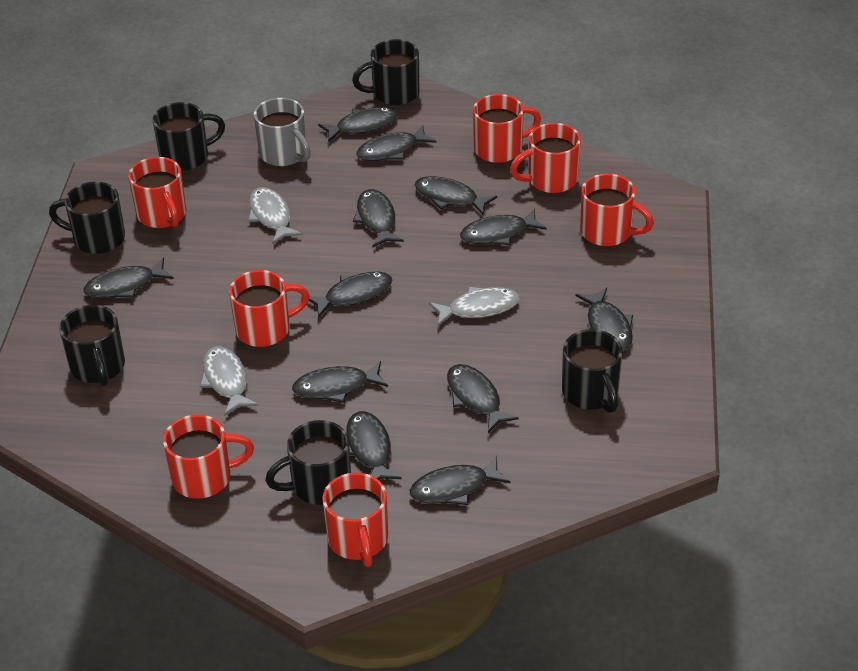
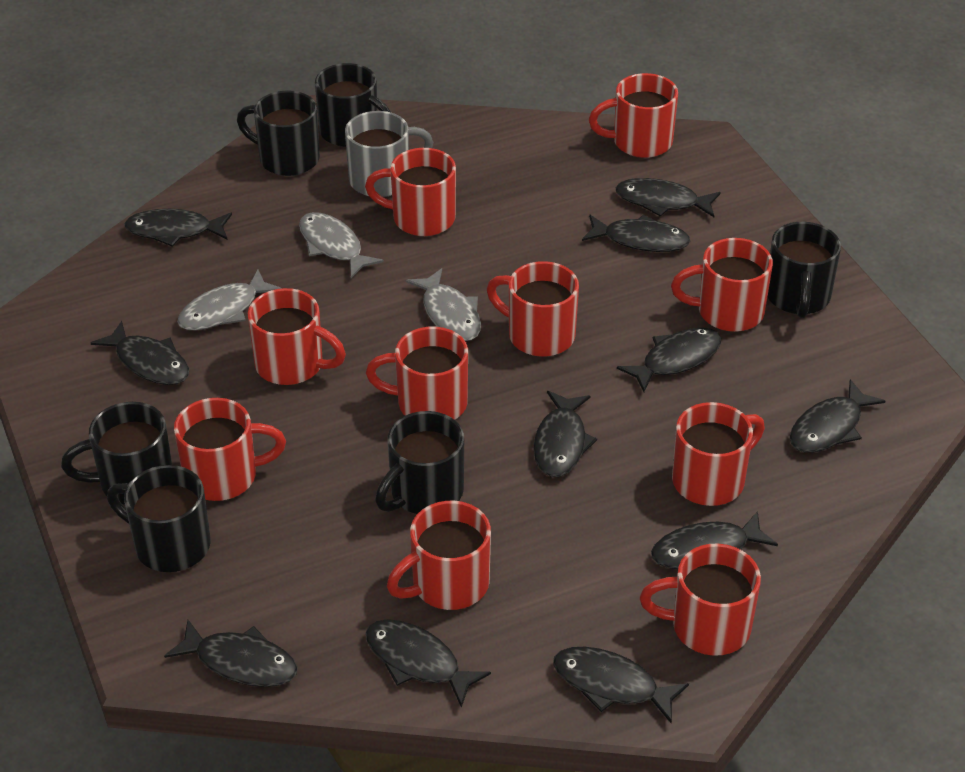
black fish: [83,258,174,298] [292,361,388,403] [309,272,393,318] [318,107,398,142] [346,411,402,480] [353,189,404,248] [356,125,437,161] [410,456,511,505] [415,176,497,215] [447,364,519,433] [460,209,547,245] [575,288,633,351] = 12 -> [91,321,189,385] [124,209,232,247] [164,620,298,687] [366,619,491,708] [533,391,597,477] [553,647,689,724] [582,215,691,252] [615,178,720,217] [617,328,721,392] [651,511,778,569] [790,379,885,452] = 11
red mug: [128,157,186,228] [163,414,254,499] [229,270,310,347] [322,472,388,567] [473,94,541,163] [510,123,581,193] [580,174,654,246] = 7 -> [174,398,286,501] [248,288,346,385] [365,148,456,236] [366,327,468,420] [387,501,491,610] [487,261,579,357] [589,73,678,158] [640,543,761,656] [671,238,773,332] [672,402,765,506] = 10

